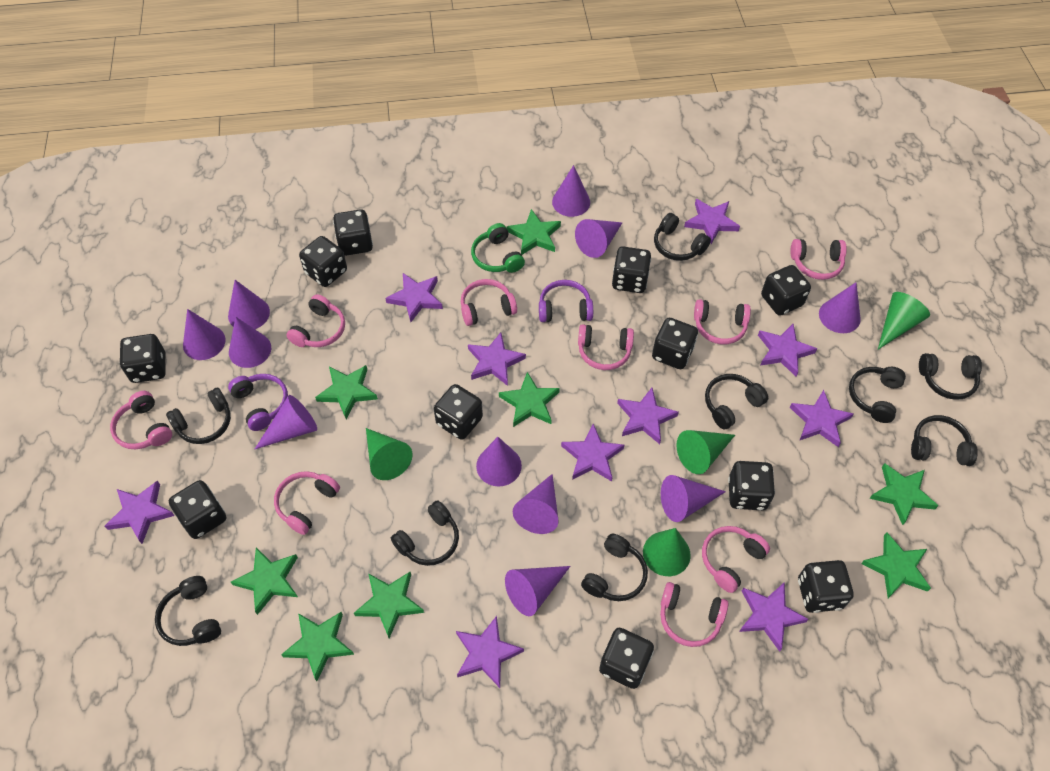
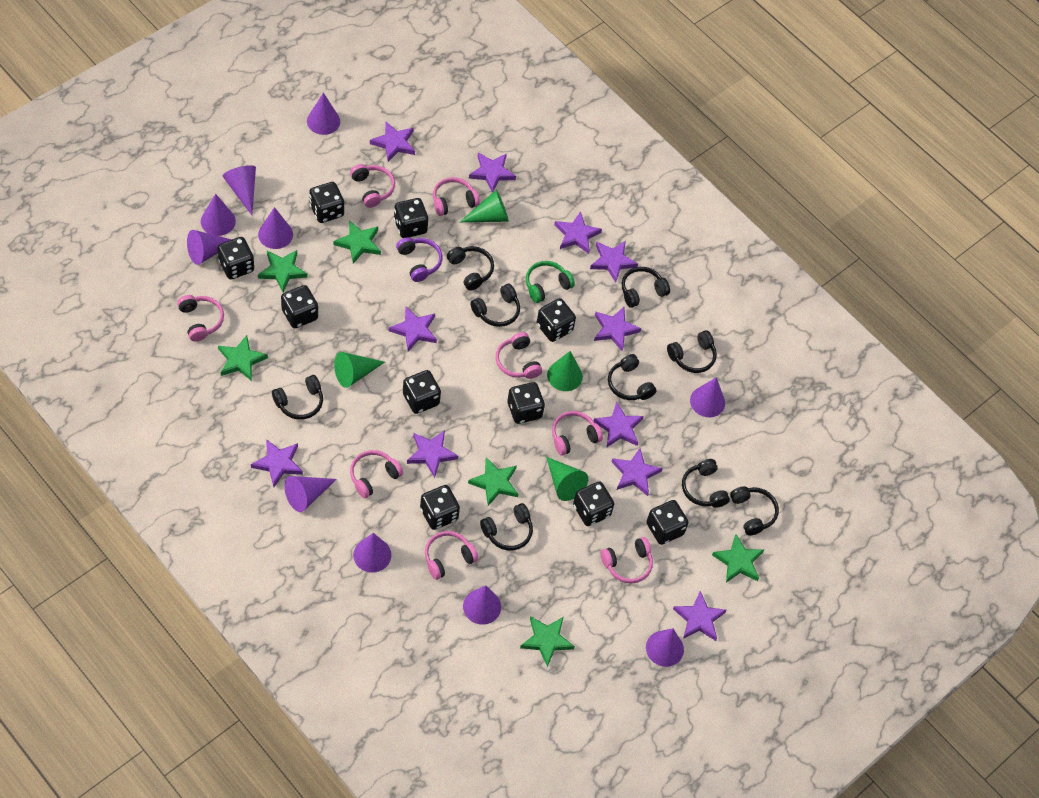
black dice: [120,334,166,383] [169,480,226,539] [299,236,347,287] [333,209,373,256] [434,384,483,440] [599,628,654,689] [612,246,651,293] [652,318,698,369] [728,461,775,510] [761,265,811,316] [798,560,854,613] = 11 -> [218,237,254,279] [281,285,318,328] [309,182,344,223] [394,198,428,238] [403,370,441,414] [420,485,460,530] [507,382,545,424] [537,298,576,342] [573,481,614,526] [647,500,688,545] = 10
green star: [231,547,298,615] [281,612,354,681] [315,365,378,419] [354,572,424,638] [499,372,560,427] [507,209,561,255] [861,532,931,598] [869,463,939,525] = 8 -> [218,335,268,381] [258,250,307,292] [333,220,381,264] [468,457,518,506] [520,616,575,667] [712,534,764,582] = 6
pink headphones: [110,391,172,449] [274,471,340,535] [286,294,345,347] [461,279,517,326] [578,324,634,370] [660,582,729,647] [694,299,751,344] [702,526,770,593] [790,239,847,280] = 9 -> [177,295,224,342] [350,164,395,208] [350,450,403,498] [425,531,478,580] [433,177,480,216] [496,332,542,379] [552,411,603,456] [601,537,653,584] = 8
purple cone: [183,309,226,360] [228,280,270,329] [229,317,271,368] [255,395,317,449] [476,437,522,487] [505,566,571,616] [513,474,559,534] [552,165,590,217] [575,219,622,258] [661,475,726,522] [819,282,861,333] = 11 -> [187,230,232,265] [201,194,236,236] [222,165,256,215] [258,207,293,249] [284,476,337,512] [307,93,340,135] [353,533,391,573] [463,585,501,625] [646,628,684,667] [690,377,725,417] = 10
purple headphones: [228,374,288,431] [539,280,593,322] = 2 -> [396,237,442,282] = 1
purple star: [105,481,174,544] [385,273,443,322] [456,616,524,688] [468,332,526,386] [561,424,624,482] [617,388,679,444] [684,199,740,244] [739,582,809,652] [758,324,817,376] [790,390,853,447] = 10 -> [251,439,303,487] [370,122,415,162] [389,307,437,351] [407,430,458,478] [469,153,516,193] [554,211,602,254] [590,241,638,282] [593,401,644,447] [594,307,642,351] [611,448,663,496] [673,591,727,641] = 11

